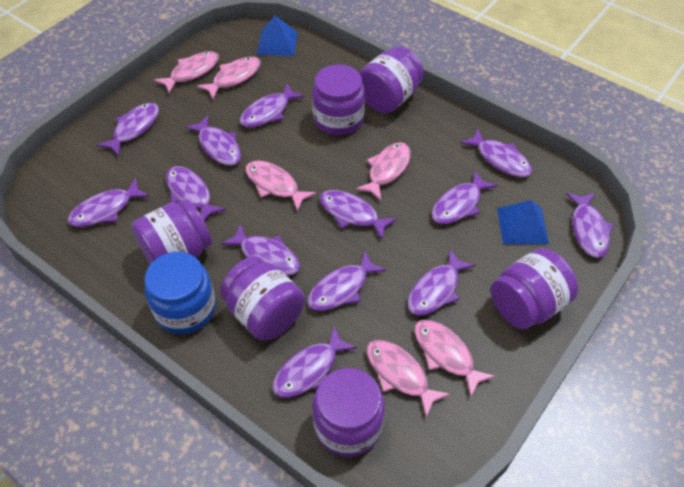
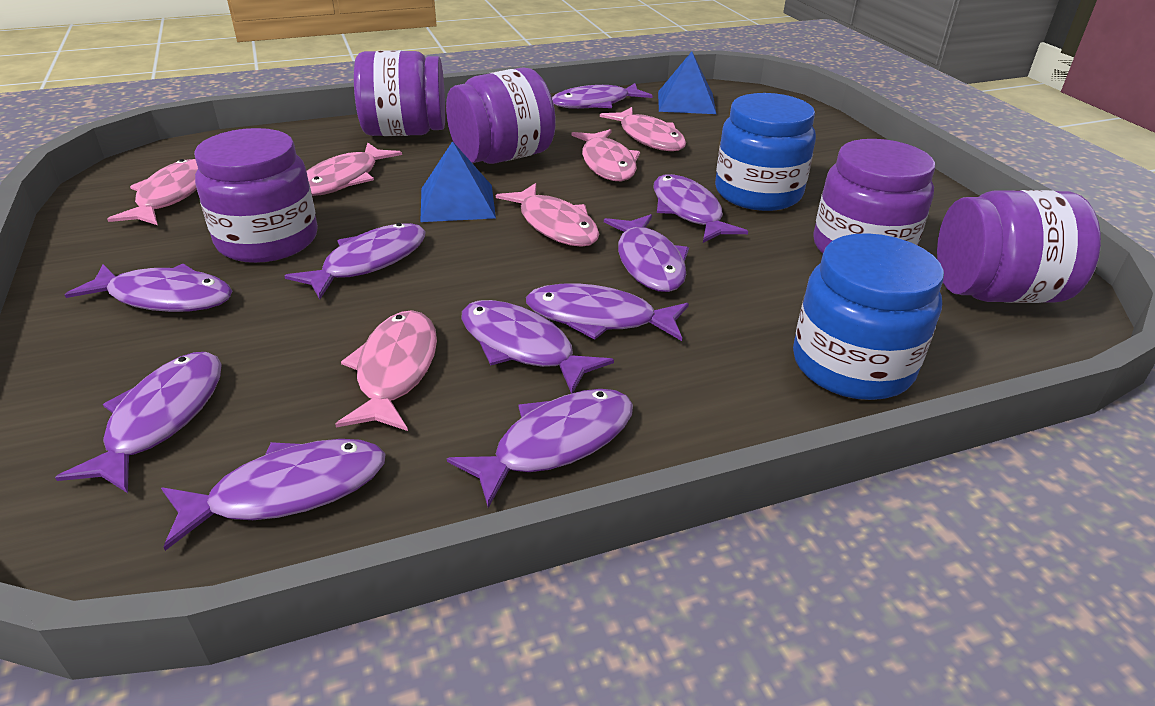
blue jar: [144,252,216,334] = 1 -> [715,93,816,211] [793,233,944,400] = 2
purple fish: [68,178,150,227] [97,103,159,156] [166,166,226,221] [185,115,241,166] [221,224,300,276] [240,84,305,128] [272,327,357,398] [307,251,386,311] [319,190,397,239] [407,249,475,316] [432,171,497,224] [460,129,532,177] [566,193,614,258] = 13 -> [55,352,222,493] [65,264,232,312] [161,439,385,551] [285,223,426,299] [447,389,633,508] [461,300,614,394] [526,284,689,341] [552,83,653,109] [604,214,689,292] [654,174,748,243] = 10
purple jar: [132,199,212,264] [220,256,305,341] [312,64,365,135] [312,368,385,457] [359,46,424,113] [491,248,578,329] = 6 -> [194,128,318,263] [354,51,445,136] [446,67,556,164] [813,139,935,253] [937,190,1101,303] = 5

